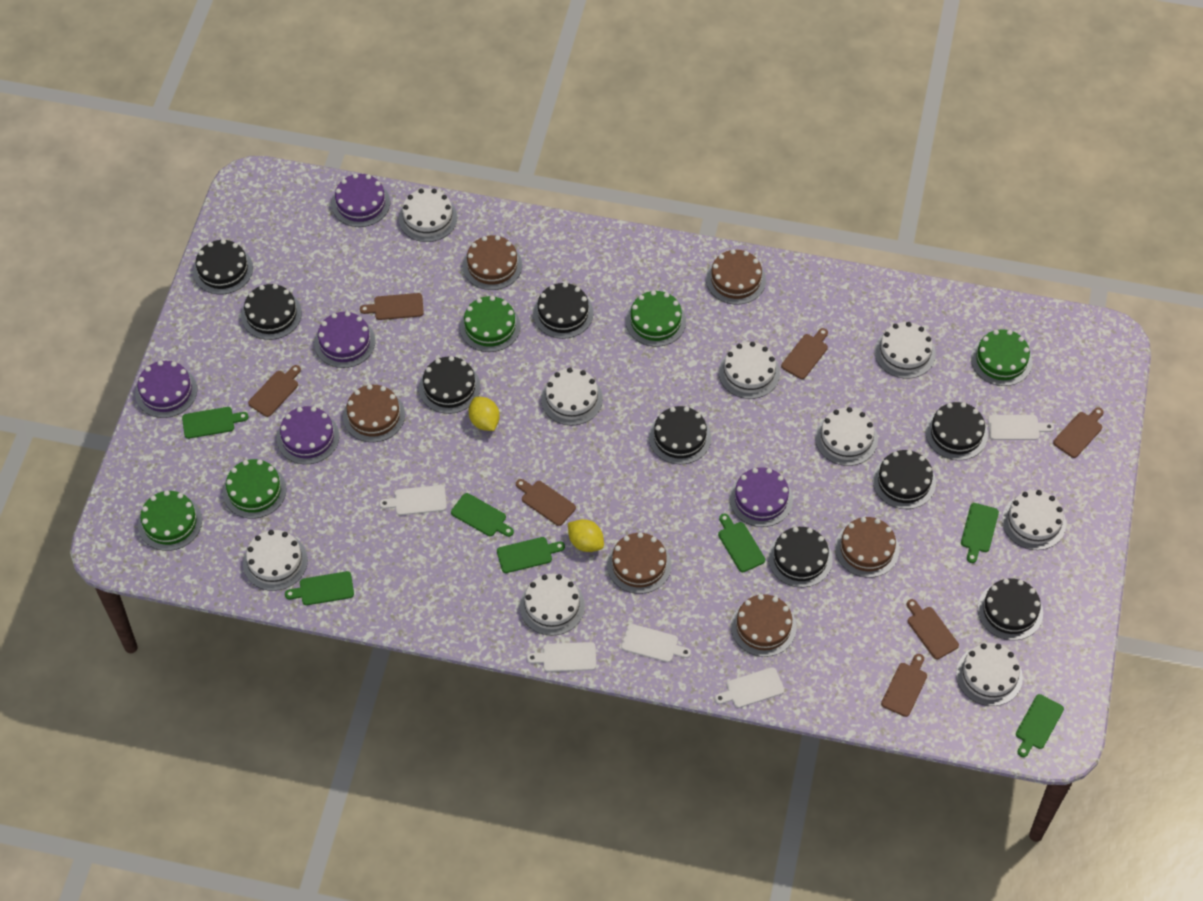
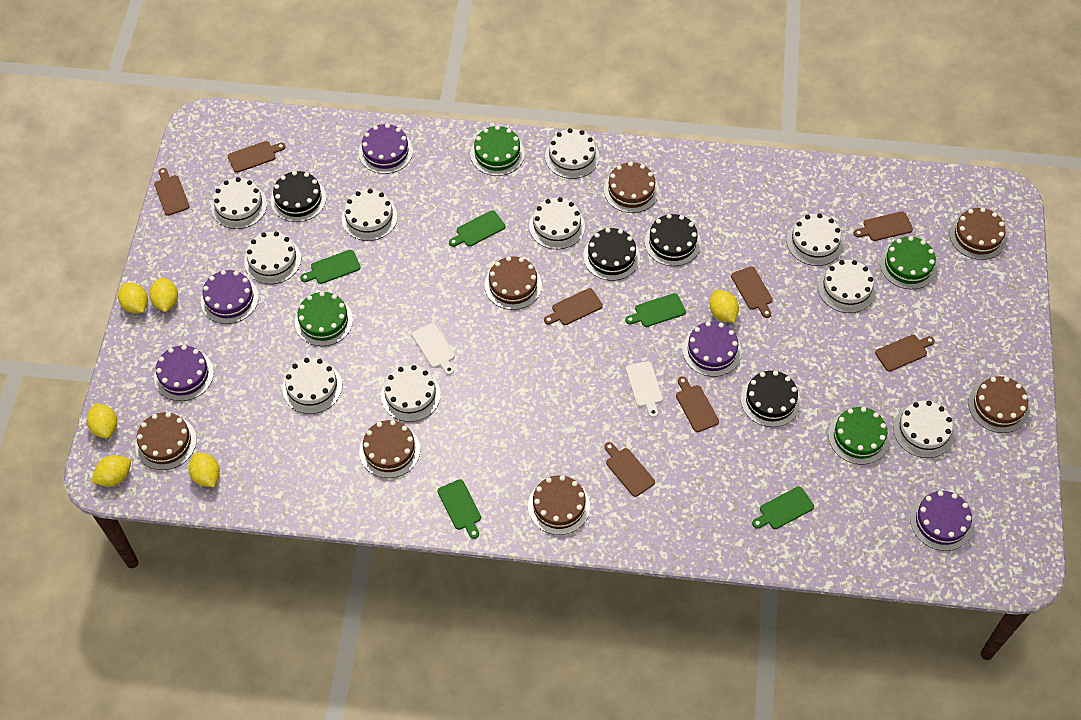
black cake: [193,239,253,294] [241,284,302,340] [419,356,481,414] [533,282,593,339] [649,406,711,464] [768,527,833,587] [873,450,936,509] [925,402,988,460] [978,578,1043,640] = 9 -> [271,171,326,222] [583,228,640,281] [644,214,701,266] [741,371,801,427] = 4
brown cake: [343,384,405,442] [463,235,522,290] [607,532,671,594] [706,249,766,304] [731,594,797,657] [835,517,899,578] = 6 -> [135,412,197,470] [359,420,420,478] [484,256,542,310] [528,475,590,535] [604,162,659,213] [949,208,1007,260] [968,376,1029,433] = 7
brown cutting board: [248,365,301,417] [360,293,424,320] [516,479,576,526] [781,328,828,379] [881,654,927,717] [907,599,959,659] [1053,407,1104,458] = 7 -> [154,168,190,216] [228,141,286,173] [544,288,603,325] [604,442,655,497] [676,376,719,432] [731,266,773,318] [854,211,913,241] [875,335,935,372] = 8
green cake: [138,490,202,551] [223,459,286,519] [460,296,520,352] [626,290,686,347] [971,329,1032,386] = 5 -> [295,292,353,346] [470,125,525,176] [828,407,889,465] [880,236,937,289] = 4
green cutting board: [182,407,249,439] [285,571,354,605] [451,493,514,537] [497,537,565,573] [718,513,765,572] [961,503,999,563] [1016,694,1064,757] = 7 -> [300,250,361,284] [438,479,481,539] [449,210,505,247] [625,293,686,327] [752,486,814,529] = 5
white cake: [243,530,308,591] [399,189,457,242] [520,574,585,636] [541,368,603,425] [719,342,780,399] [815,407,878,466] [874,322,936,378] [956,643,1023,706] [1002,490,1066,550] = 9 -> [211,177,267,229] [244,232,301,284] [282,358,342,414] [342,189,397,241] [381,365,441,422] [529,197,585,249] [545,128,599,179] [787,214,843,266] [818,260,876,313] [893,401,954,458] = 10
white cutting board: [379,485,447,515] [527,642,596,672] [621,624,691,662] [715,667,784,708] [988,415,1054,440] = 5 -> [412,323,455,375] [626,361,663,418] = 2
yellow lemon: [469,397,500,431] [568,519,604,552] = 2 -> [87,403,117,438] [92,455,131,487] [118,283,148,313] [149,278,178,312] [188,453,220,487] [709,290,739,323] = 6

